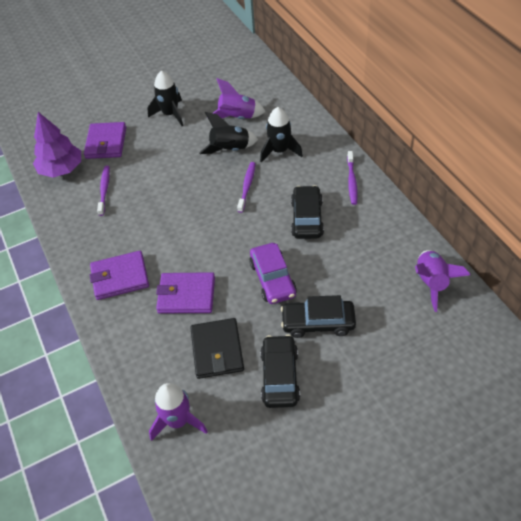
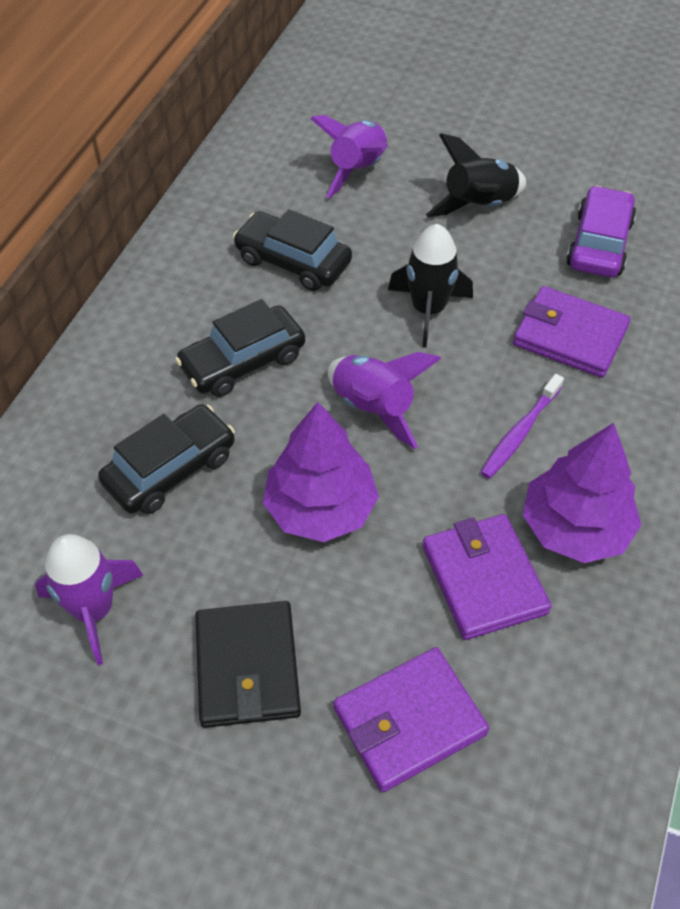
black rocket: [148,71,183,126] [199,112,258,154] [260,107,303,163] = 3 -> [388,224,473,347] [426,133,526,217] = 2
purple toothbrush: [97,166,110,216] [237,162,256,213] [347,151,358,205] = 3 -> [480,374,564,479] = 1
purple tree: [33,112,81,178] = 1 -> [263,402,379,542] [523,423,642,563] = 2

